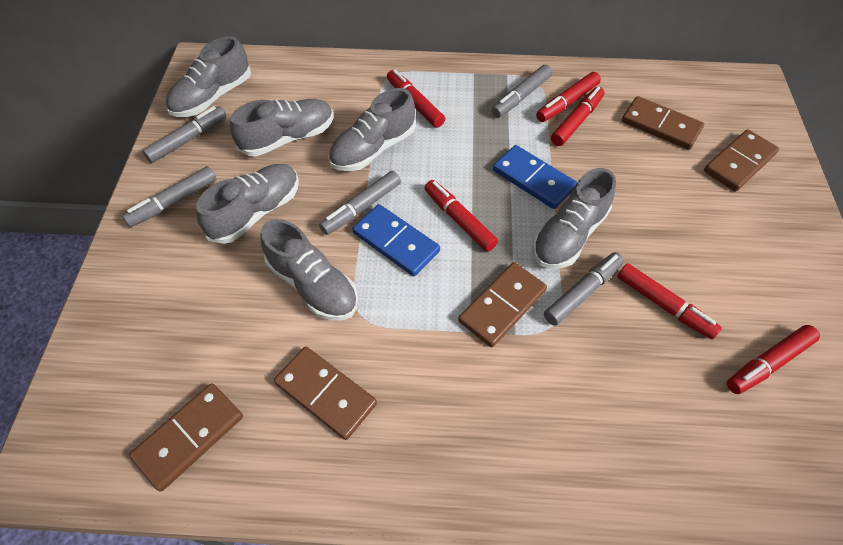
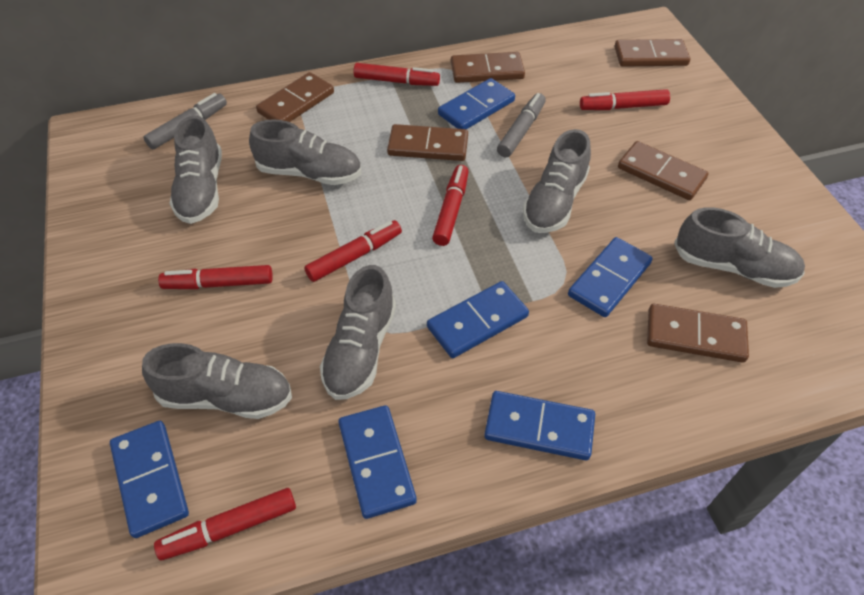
blue domino: [352,204,440,276] [493,145,577,209] = 2 -> [110,421,189,538] [338,405,417,519] [427,281,529,358] [438,78,515,129] [484,391,595,460] [568,237,653,317] = 6
brown domino: [129,383,243,491] [274,347,377,440] [458,262,547,347] [622,96,704,150] [704,129,779,191] = 5 -> [256,72,334,122] [387,124,468,161] [451,52,525,83] [615,39,690,67] [618,141,709,200] [647,304,749,363] = 6
grey marker: [122,166,217,227] [142,106,226,163] [319,171,401,235] [491,65,552,118] [544,252,624,326] = 5 -> [143,93,227,150] [497,93,546,157] = 2

